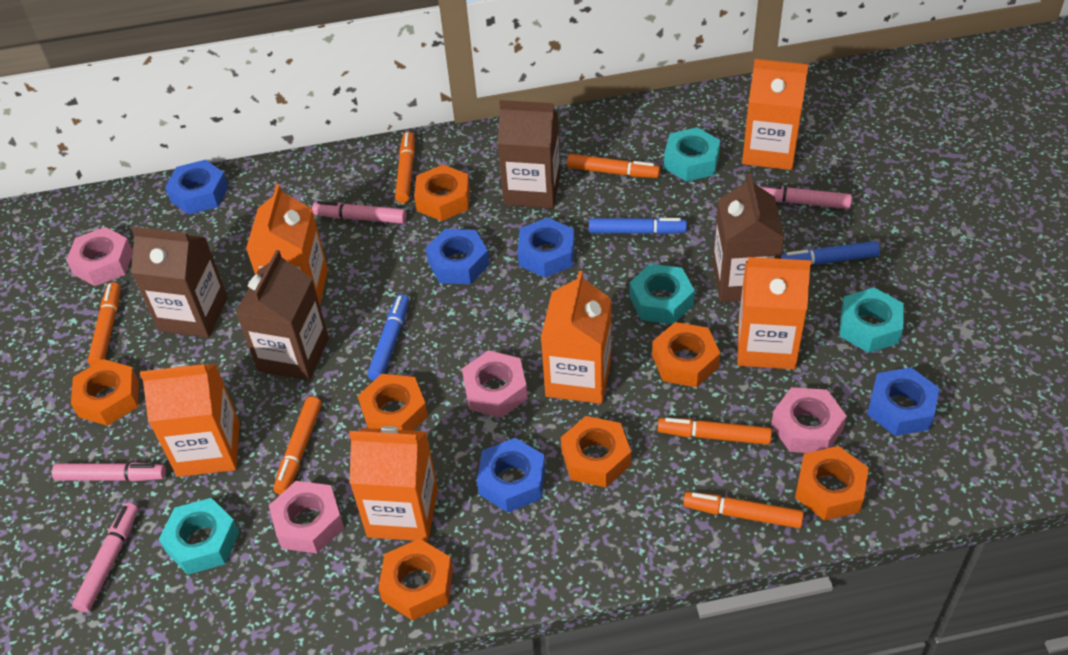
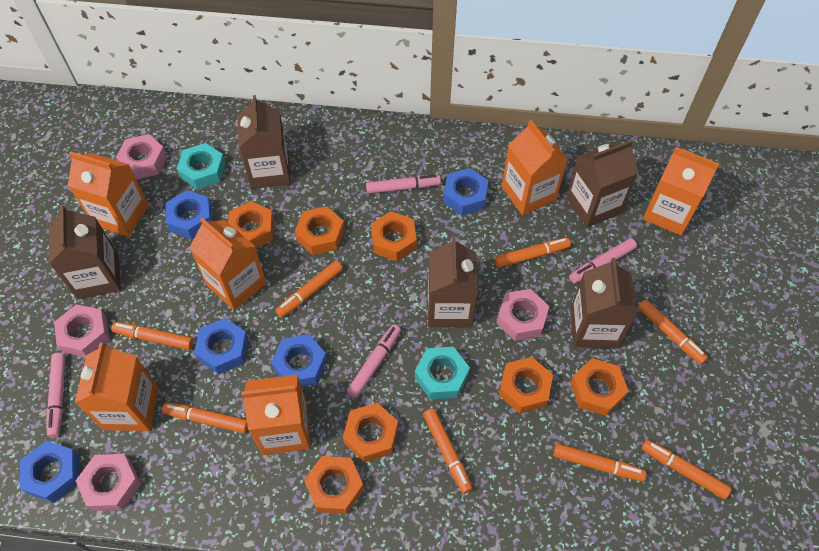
blue marker: [367,294,409,381] [589,218,687,234] [781,241,880,265] = 3 -> none = 0
brown carton: [131,227,228,338] [236,250,329,381] [497,100,561,209] [713,173,785,302] = 4 -> [49,205,121,299] [238,95,291,189] [428,237,478,327] [566,140,638,227] [570,258,637,349] = 5
orange marker: [87,282,120,366] [273,396,322,495] [395,132,415,203] [567,154,660,178] [658,418,772,445] [683,492,804,528] = 6 -> [111,322,194,350] [162,402,248,433] [275,261,343,318] [423,408,473,494] [494,238,571,268] [553,443,646,481] [638,299,708,364] [641,439,732,499] = 8
turquoise nut: [159,498,239,575] [629,264,695,324] [664,127,720,182] [840,288,904,353] = 4 -> [177,143,226,190] [415,347,470,400] = 2

